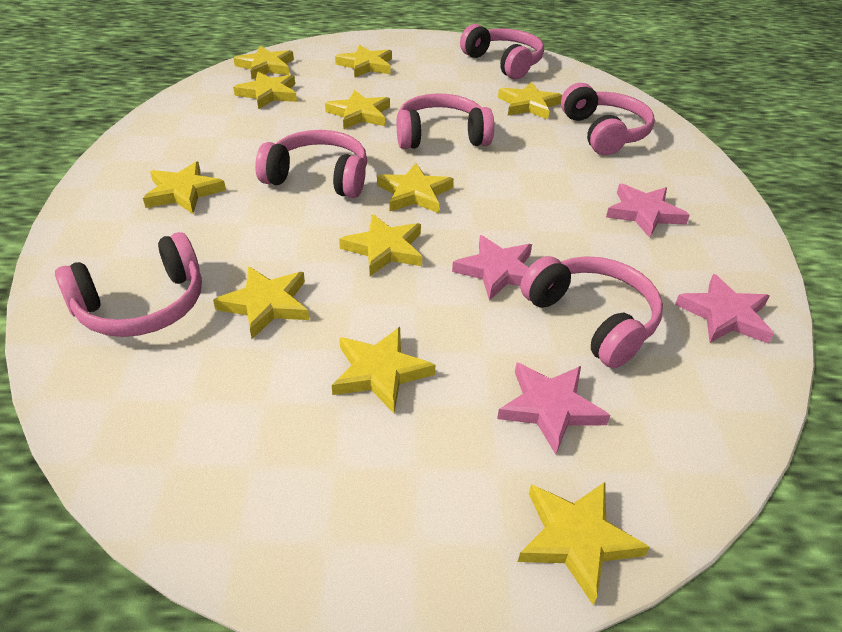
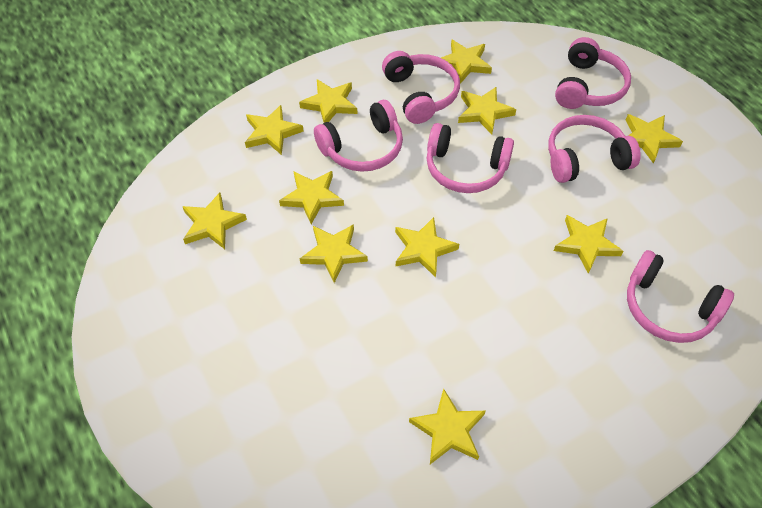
pink star: [452,235,532,301] [497,363,610,455] [606,184,690,238] [675,274,774,344] = 4 -> none = 0

